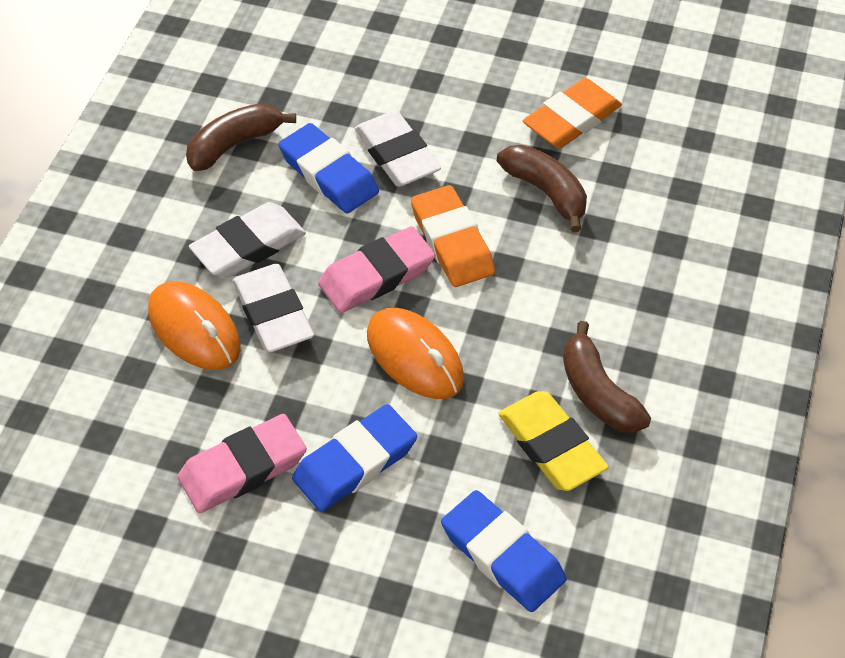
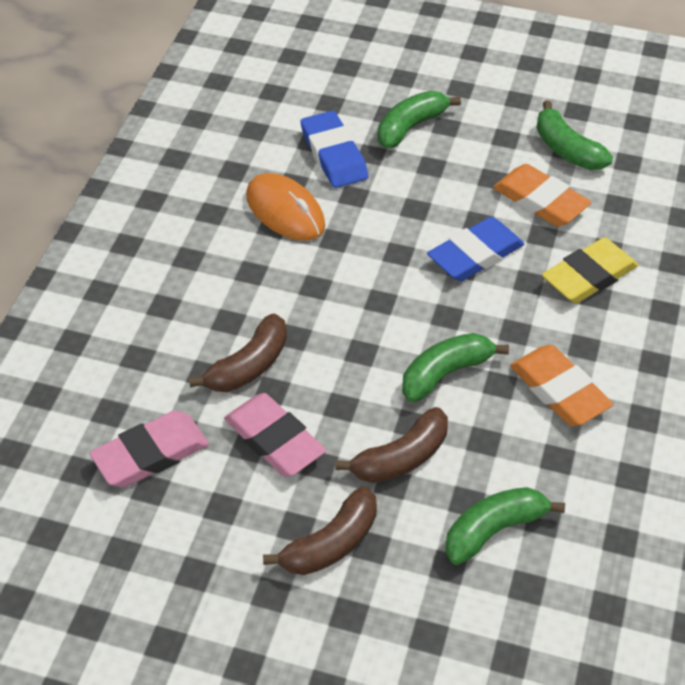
blue eraser: [278,123,379,213] [292,404,417,512] [441,490,567,612] = 3 -> [301,111,368,188] [427,217,524,281] = 2
green banana: none = 0 -> [378,91,461,149] [402,333,509,402] [445,487,565,565] [536,101,613,170] = 4
orange mouse: [148,281,241,370] [367,308,464,399] = 2 -> [246,173,325,241] = 1
white eraser: [189,202,306,278] [232,264,314,352] [354,110,441,187] = 3 -> none = 0

